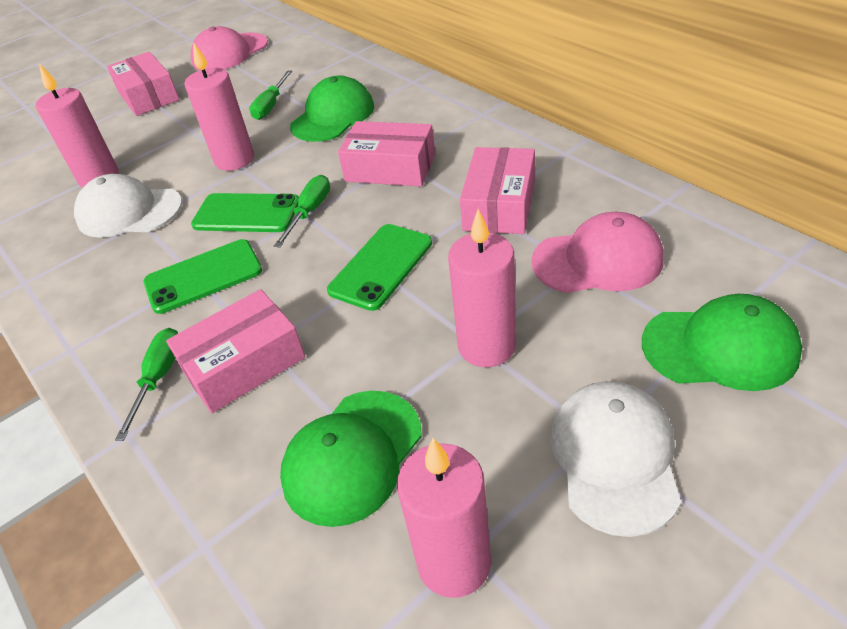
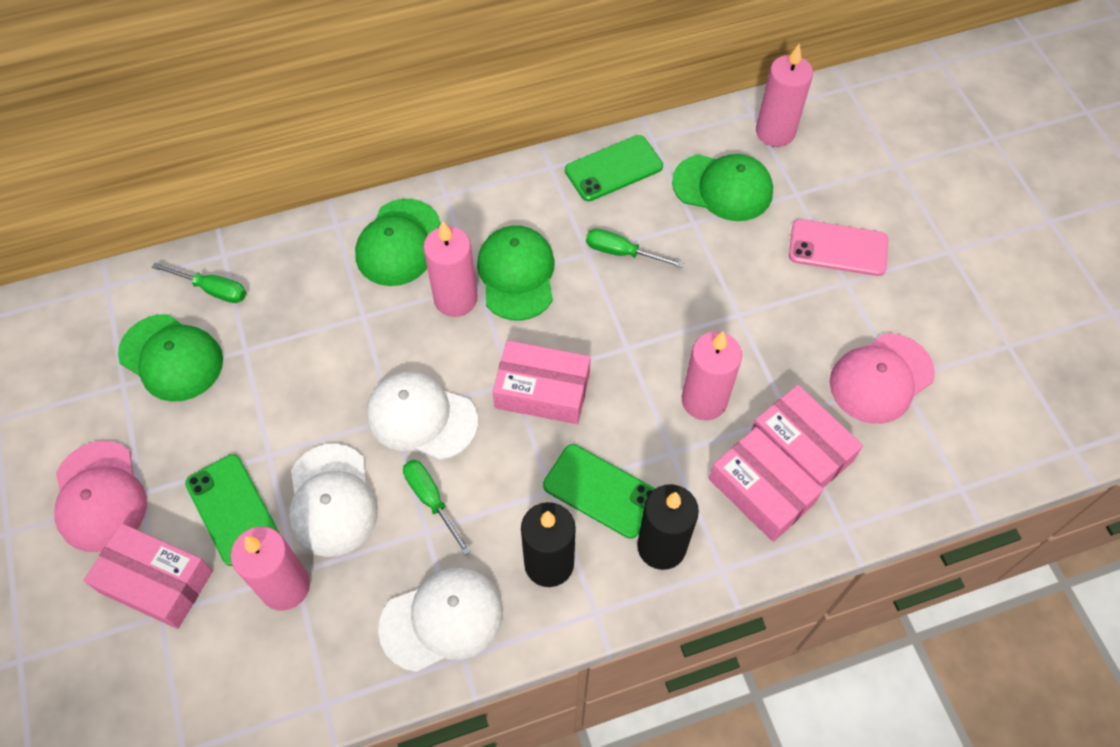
black candle: none = 0 -> [521,502,576,587] [637,484,699,570] = 2
green cap: [280,391,422,527] [290,76,374,142] [642,294,802,391] = 3 -> [118,314,223,402] [355,199,441,286] [477,226,555,321] [672,154,773,221] = 4
pink phone: none = 0 -> [789,219,888,276] = 1
white cap: [74,174,182,238] [551,381,681,537] = 2 -> [288,444,378,557] [367,372,478,460] [378,567,503,672] = 3

